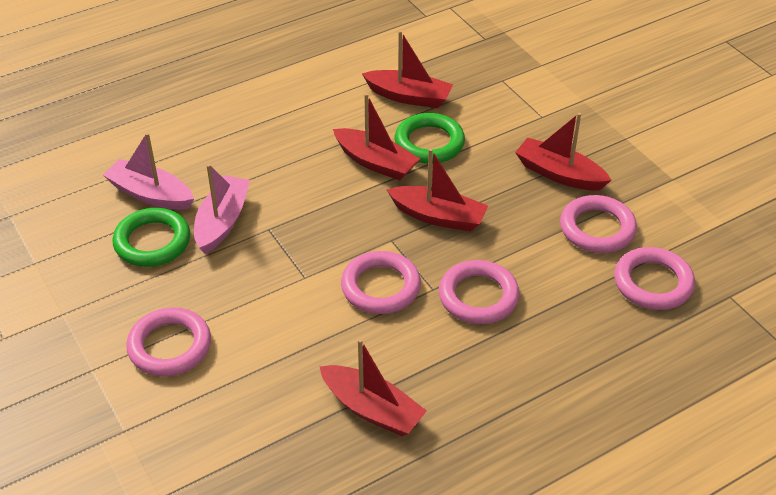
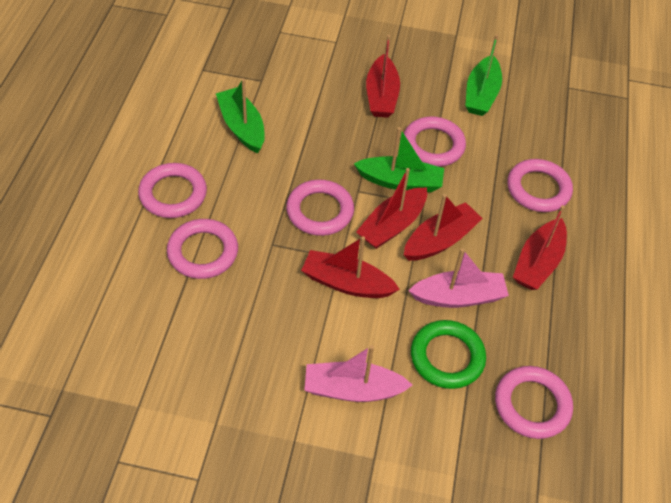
green boat: none = 0 -> [216,79,265,154] [354,127,444,192] [465,34,502,116] = 3
green ring: [112,208,190,267] [395,113,465,164] = 2 -> [411,320,486,389] = 1
pink ring: [126,307,211,377] [341,251,421,314] [439,260,520,324] [560,195,637,253] [614,247,695,310] = 5 -> [138,163,207,218] [167,219,238,279] [286,180,354,236] [404,117,466,167] [495,366,573,439] [507,159,573,212] = 6

